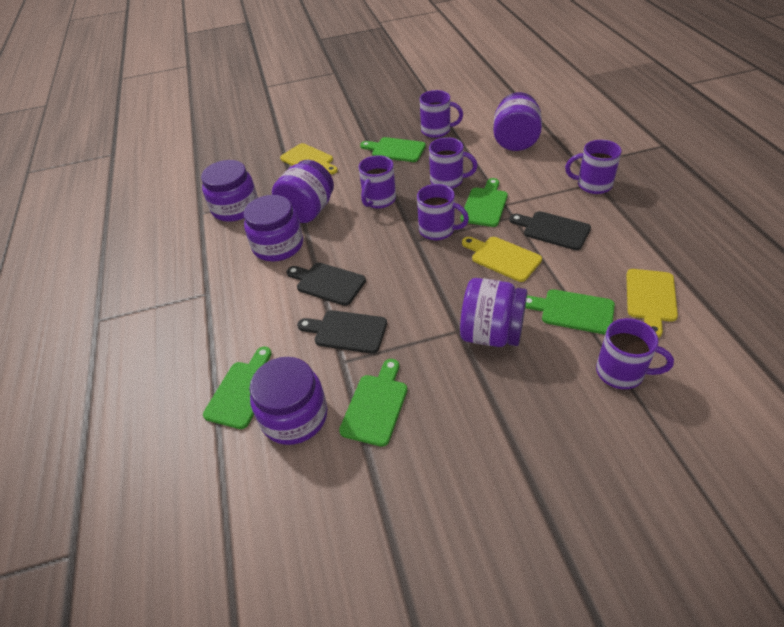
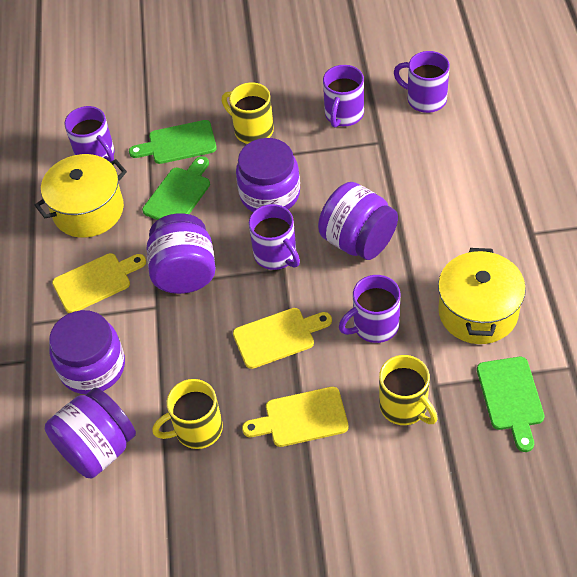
black cutting board: [287,263,366,306] [297,310,387,354] [509,211,591,250] = 3 -> none = 0
green cutting board: [203,347,272,429] [339,359,407,447] [360,137,426,162] [460,178,508,227] [525,289,615,335] = 5 -> [129,120,217,164] [142,156,210,220] [477,357,545,452] = 3
purple jar: [201,160,258,222] [244,195,303,262] [250,357,327,445] [272,160,334,223] [460,278,528,347] [493,92,542,151] = 6 -> [45,388,136,478] [49,310,125,394] [147,213,216,294] [236,138,300,212] [318,182,398,260] = 5
purple mug: [359,155,396,209] [417,184,469,240] [420,90,463,138] [429,137,478,189] [565,140,621,194] [596,318,674,389] = 6 -> [64,106,115,162] [249,204,300,270] [323,65,364,128] [339,275,400,343] [394,51,450,113] = 5
yellow mug: none = 0 -> [152,379,223,449] [222,82,274,144] [379,355,438,425] = 3
yellow pot: none = 0 -> [34,154,127,238] [438,248,526,344] = 2

